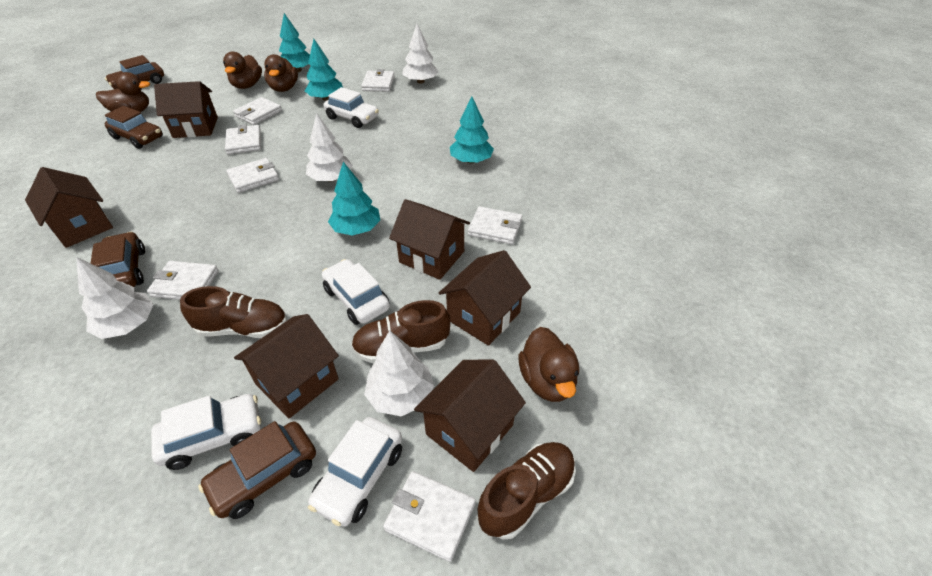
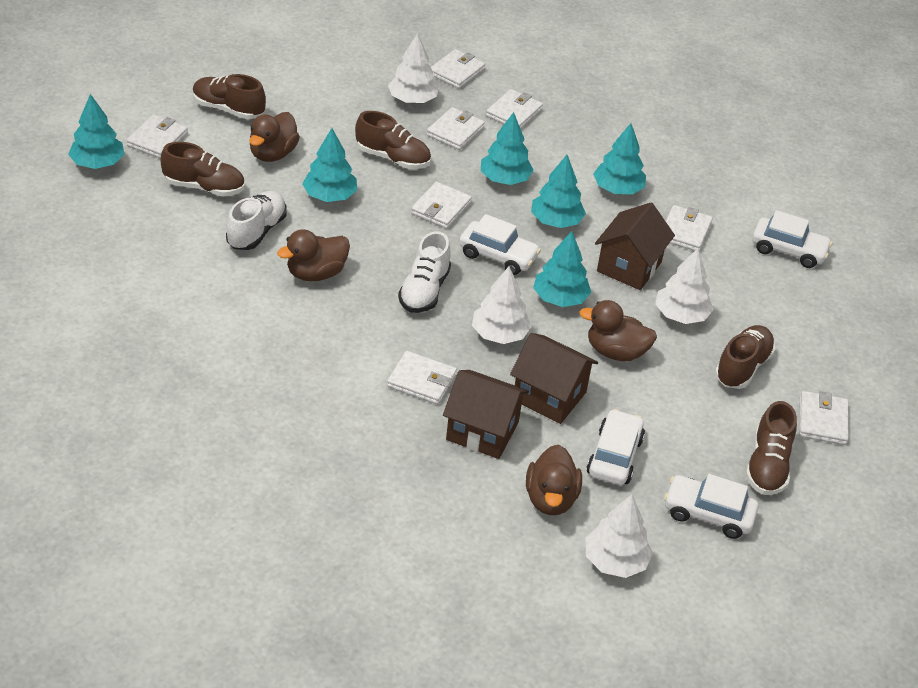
brown car: [91,231,145,287] [105,55,164,89] [105,106,163,149] [198,421,316,519] = 4 -> none = 0
brown house: [25,167,113,248] [154,81,218,138] [234,314,339,418] [389,199,470,280] [414,360,526,472] [439,250,531,346] = 6 -> [443,370,529,459] [510,333,598,424] [595,203,675,290] = 3
brown shoe: [180,286,287,338] [351,300,450,363] [478,442,576,539] = 3 -> [161,142,245,197] [193,74,266,119] [355,111,431,169] [715,325,775,389] [745,401,797,495] = 5
turquoise tree: [279,13,310,72] [305,39,343,101] [328,162,380,236] [450,97,494,164] = 4 -> [68,94,125,169] [302,128,357,202] [481,112,534,185] [531,155,586,228] [533,231,591,307] [593,123,646,194] = 6
white shoe: none = 0 -> [226,191,287,250] [398,231,451,313] = 2
white wallet: [147,261,219,300] [225,124,261,155] [226,158,279,193] [233,97,282,125] [361,69,395,92] [383,471,476,562] [468,206,522,245] = 7 -> [126,115,188,159] [387,351,457,405] [411,182,472,229] [427,107,485,150] [431,49,485,89] [486,89,543,129] [666,205,713,251] [799,391,849,445] = 8

